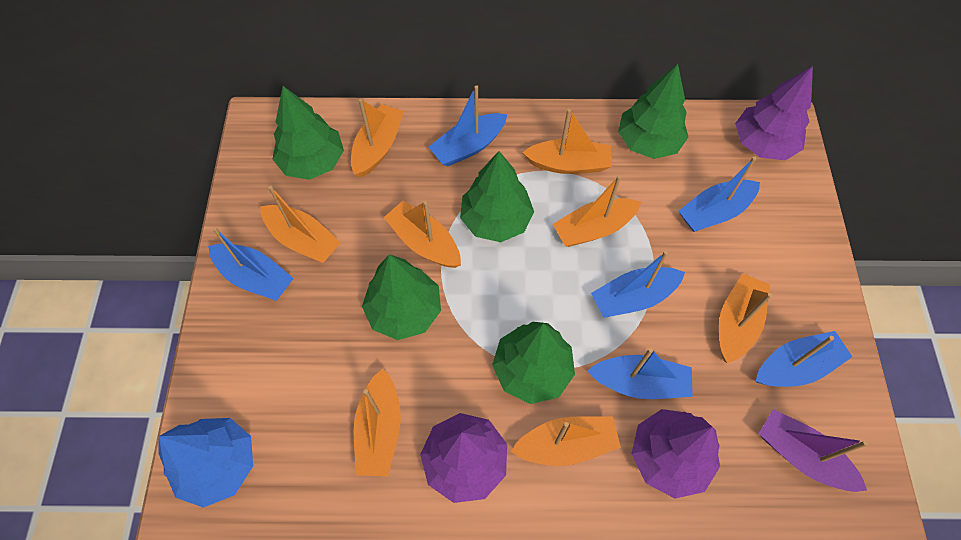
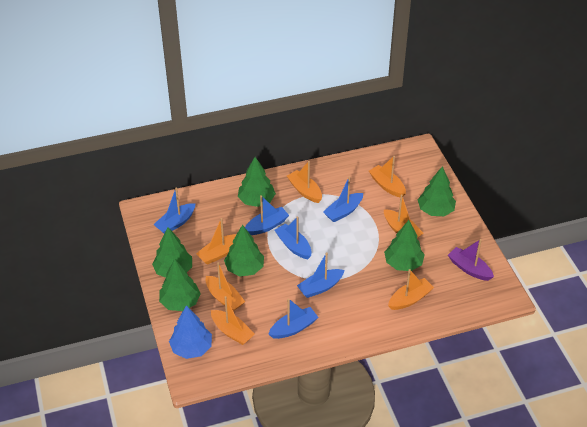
green tree: [273,86,344,180] [362,254,441,340] [460,151,534,242] [492,322,575,404] [618,64,688,159] = 5 -> [152,227,192,278] [159,259,201,311] [224,224,264,276] [238,157,276,207] [384,220,425,271] [418,166,456,216] = 6
orange boat: [260,186,341,263] [351,99,404,177] [354,368,401,476] [384,201,461,268] [510,416,621,466] [522,109,612,174] [553,175,641,247] [719,273,772,363] = 8 -> [196,218,237,265] [205,262,245,311] [211,296,255,345] [287,161,322,203] [369,156,406,197] [384,194,423,238] [388,269,434,310] = 7
purple tree: [420,413,507,503] [631,409,720,499] [735,66,813,160] = 3 -> none = 0

